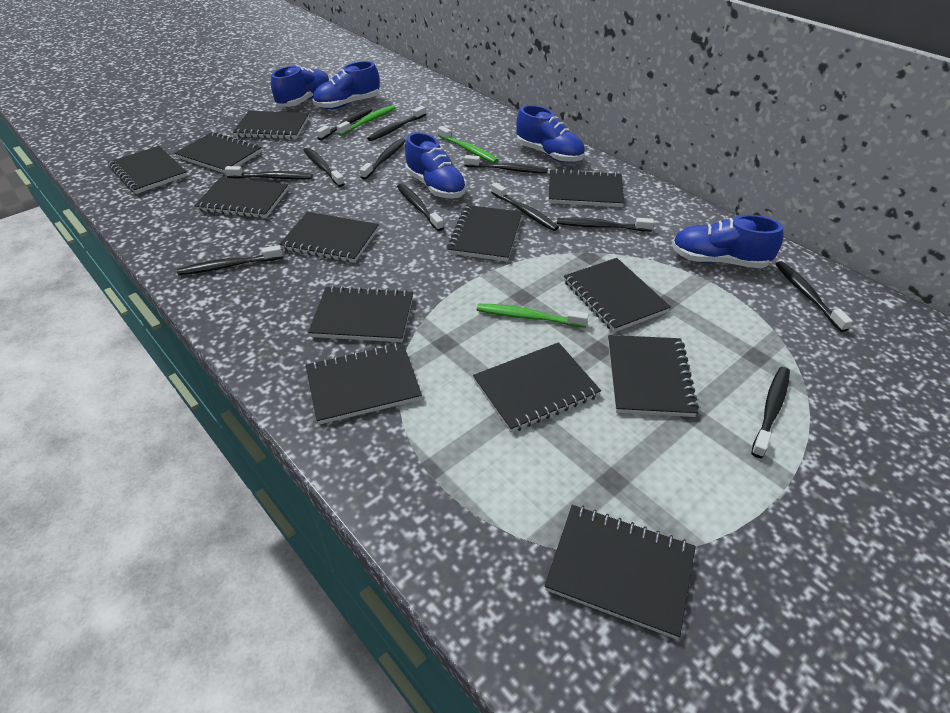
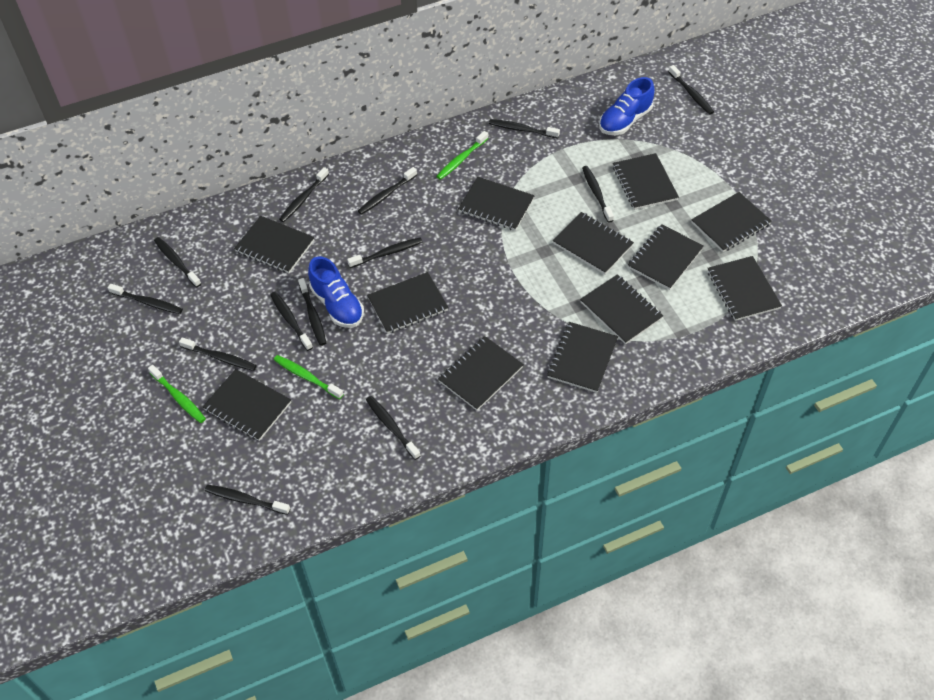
black notebook: [108,146,188,194] [175,132,262,174] [194,177,288,218] [233,111,309,139] [279,212,379,263] [306,343,422,425] [308,286,413,342] [447,205,523,262] [473,342,601,433] [545,505,696,639] [549,169,624,207] [564,258,671,332] [608,335,699,417] = 13 -> [203,369,291,441] [234,216,315,273] [367,272,449,334] [438,336,524,411] [458,177,535,231] [547,322,618,393] [553,212,634,275] [580,274,663,344] [613,153,679,210] [628,224,704,290] [691,192,772,252] [707,256,782,321] = 12
black toothbrush: [177,245,283,275] [225,166,313,179] [303,148,345,187] [316,107,373,140] [360,138,406,180] [367,106,426,141] [397,184,444,231] [464,155,548,173] [491,182,559,231] [557,218,654,232] [751,367,790,458] [775,261,853,332] = 12 -> [108,284,183,314] [154,237,201,287] [179,337,257,371] [205,485,290,515] [270,292,313,351] [279,167,329,222] [298,278,326,346] [347,238,422,268] [358,167,417,215] [366,396,421,460] [489,119,560,138] [582,166,614,223] [669,65,714,115] = 13
blue shoe: [271,65,329,107] [313,61,380,109] [405,132,467,198] [516,105,585,163] [672,215,783,268] = 5 -> [308,257,364,328] [599,77,655,135] = 2

